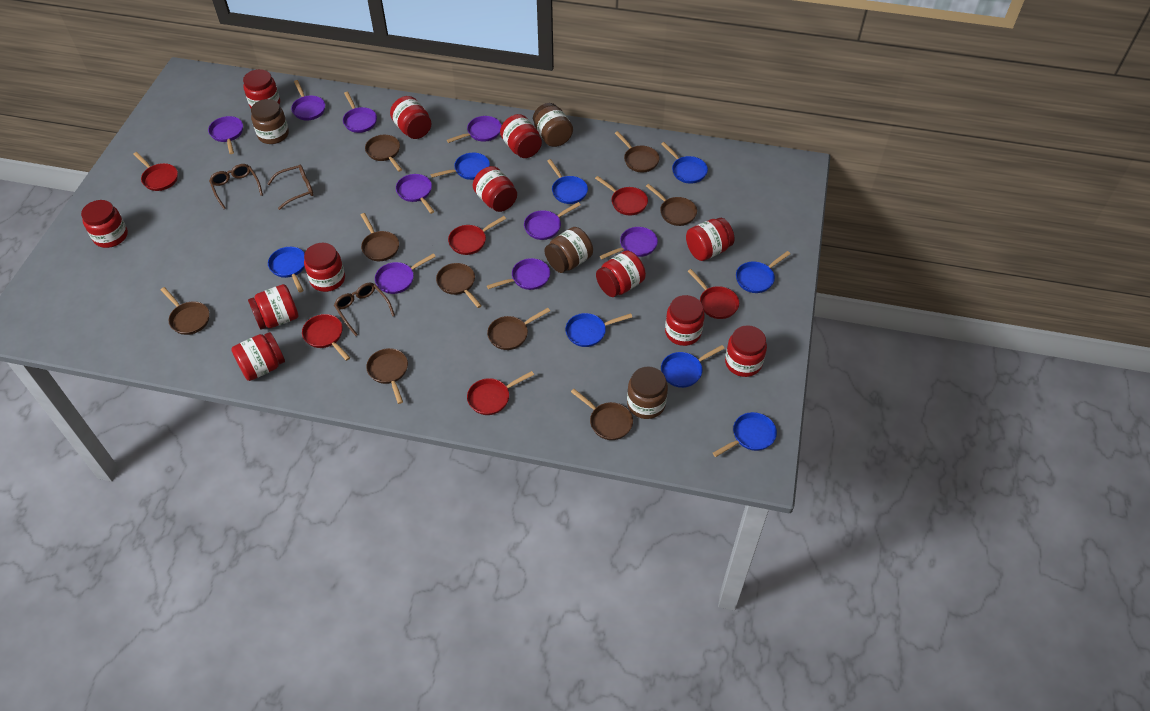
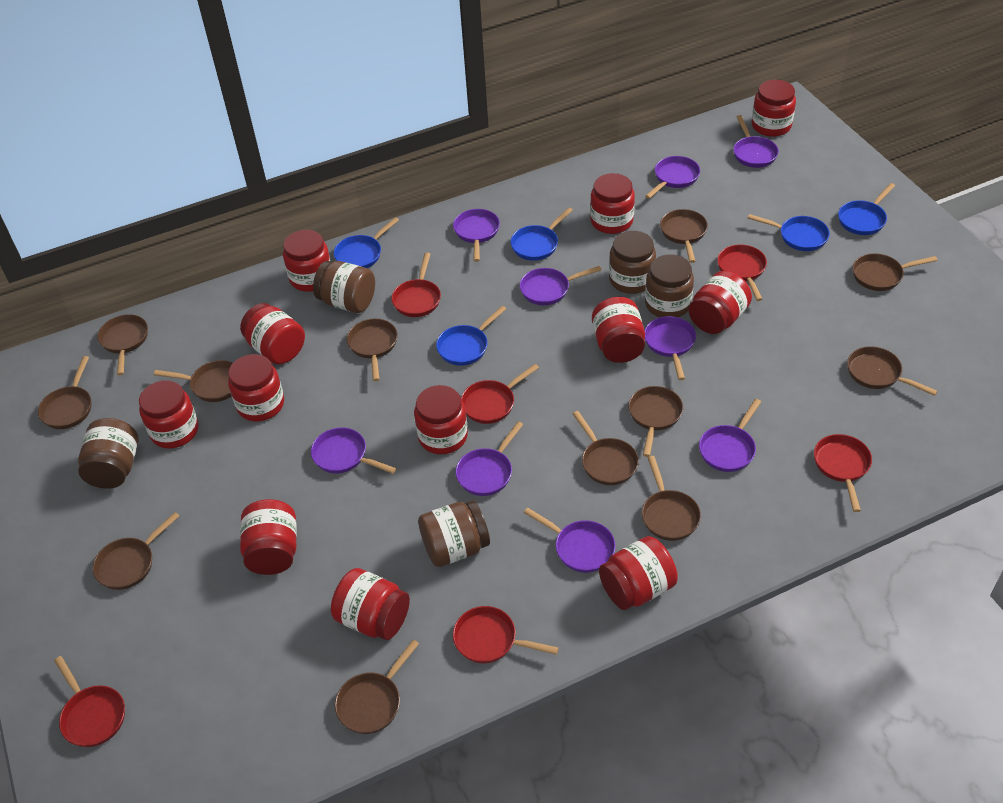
blue pan: [268,247,305,293] [431,153,490,180] [547,159,588,204] [565,313,632,347] [661,142,708,184] [661,345,725,388] [713,412,777,457] [736,251,790,293] = 8 -> [334,217,399,268] [436,306,506,366] [510,207,573,261] [748,214,830,251] [838,183,895,235] = 5
brown glasses: [209,164,263,209] [267,165,314,210] [334,283,395,336] = 3 -> none = 0
brown jar: [251,99,289,144] [533,103,573,147] [544,227,593,273] [627,366,668,419] = 4 -> [78,418,139,489] [313,261,375,313] [418,500,490,567] [609,231,656,294] [645,254,694,317] = 5
brown pan: [161,287,210,335] [361,213,399,261] [365,135,402,172] [366,348,408,404] [436,263,482,308] [487,308,550,350] [571,389,633,440] [615,131,660,172] [646,184,697,226] = 9 -> [38,356,91,429] [93,512,179,590] [97,314,148,375] [154,360,233,402] [335,640,419,734] [347,319,397,381] [573,411,639,485] [628,386,683,457] [642,456,701,541] [660,209,708,263] [847,346,938,396] [852,253,938,291] = 12

